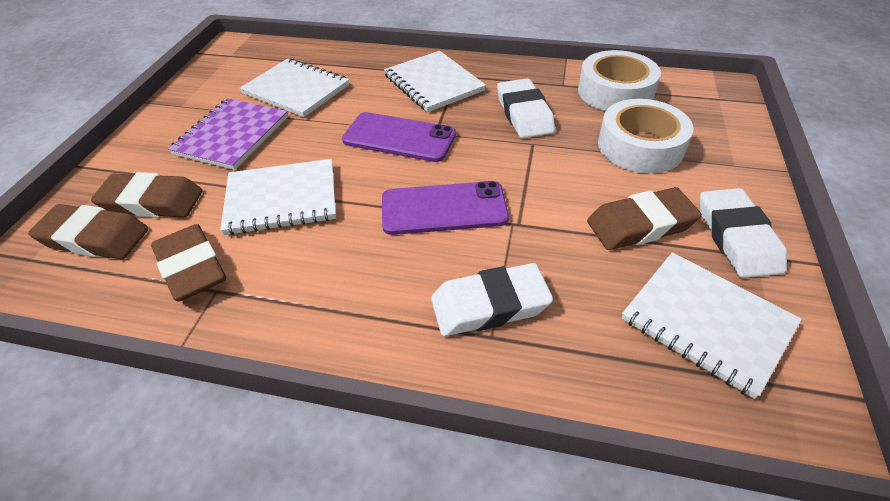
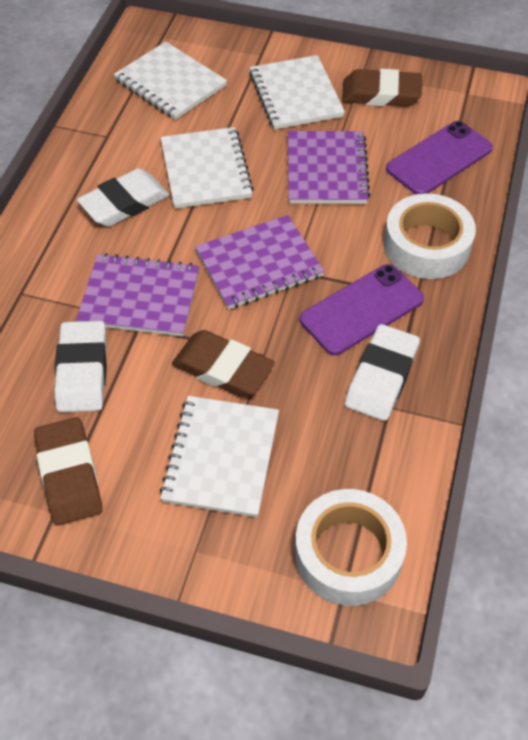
brown eraser: [28,204,148,259] [91,172,203,218] [151,224,226,302] [587,187,702,250] = 4 -> [34,417,103,526] [172,330,275,398] [342,69,422,107] = 3
purple notebook: [168,98,288,170] = 1 -> [76,253,200,337] [195,215,324,309] [288,131,371,204] = 3

